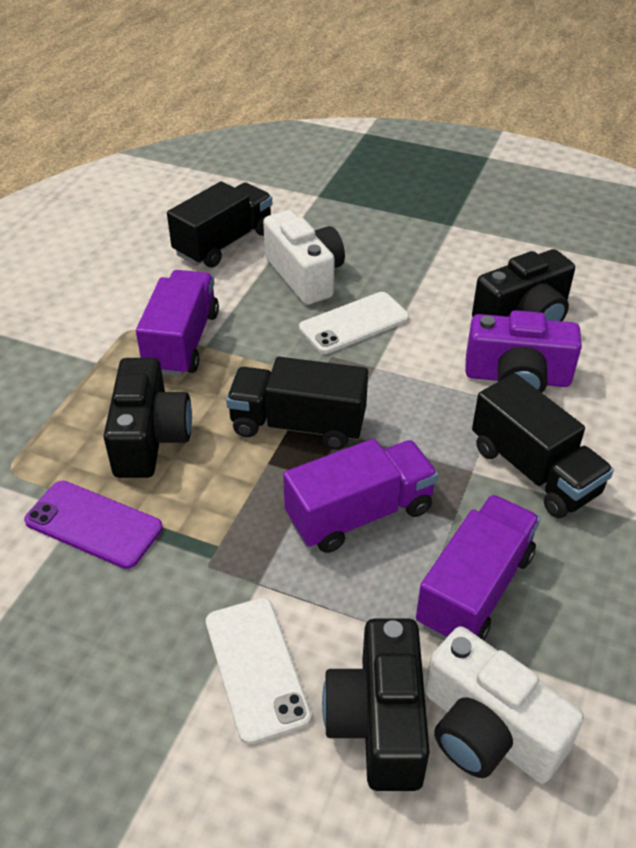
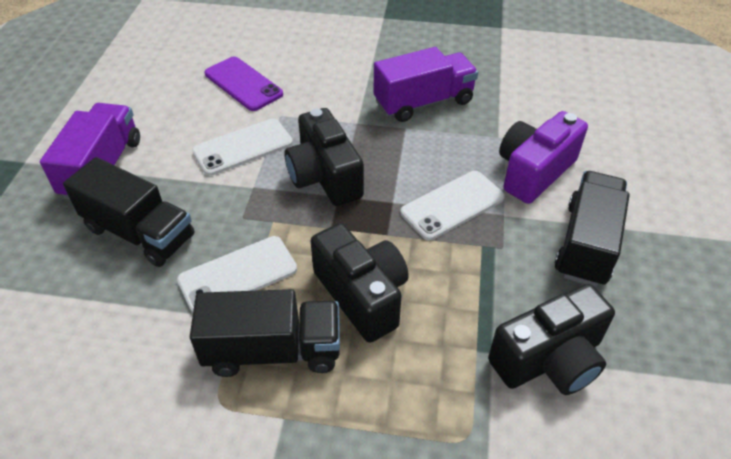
purple truck: [136,270,219,377] [283,439,438,553] [416,495,540,640] = 3 -> [40,103,140,199] [374,47,478,122] = 2
white camera: [263,210,345,305] [425,626,584,783] = 2 -> none = 0
white phone: [206,598,312,745] [299,292,409,354] = 2 -> [177,236,297,313] [192,118,293,176] [400,171,505,240] = 3

